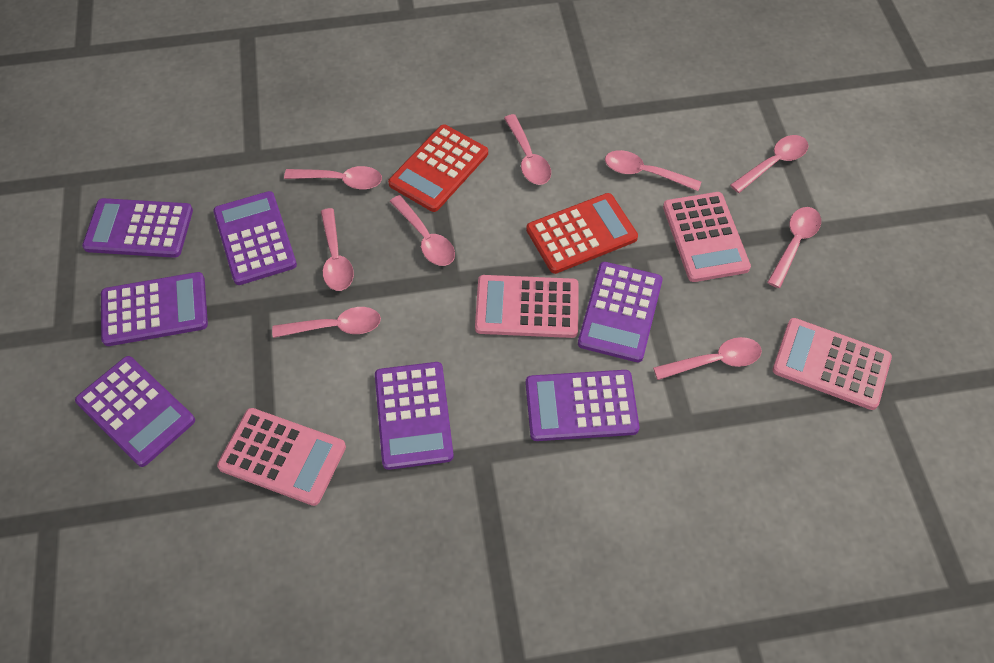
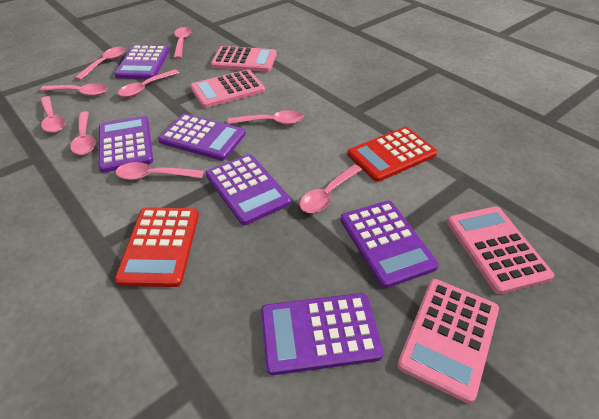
purple calculator: [75,356,195,467] [82,198,193,258] [101,272,208,346] [213,191,297,285] [375,362,454,470] [526,370,640,441] [578,262,663,362] = 7 -> [99,116,153,173] [114,45,170,79] [158,114,246,160] [206,154,291,225] [261,293,384,375] [340,201,439,288] = 6

